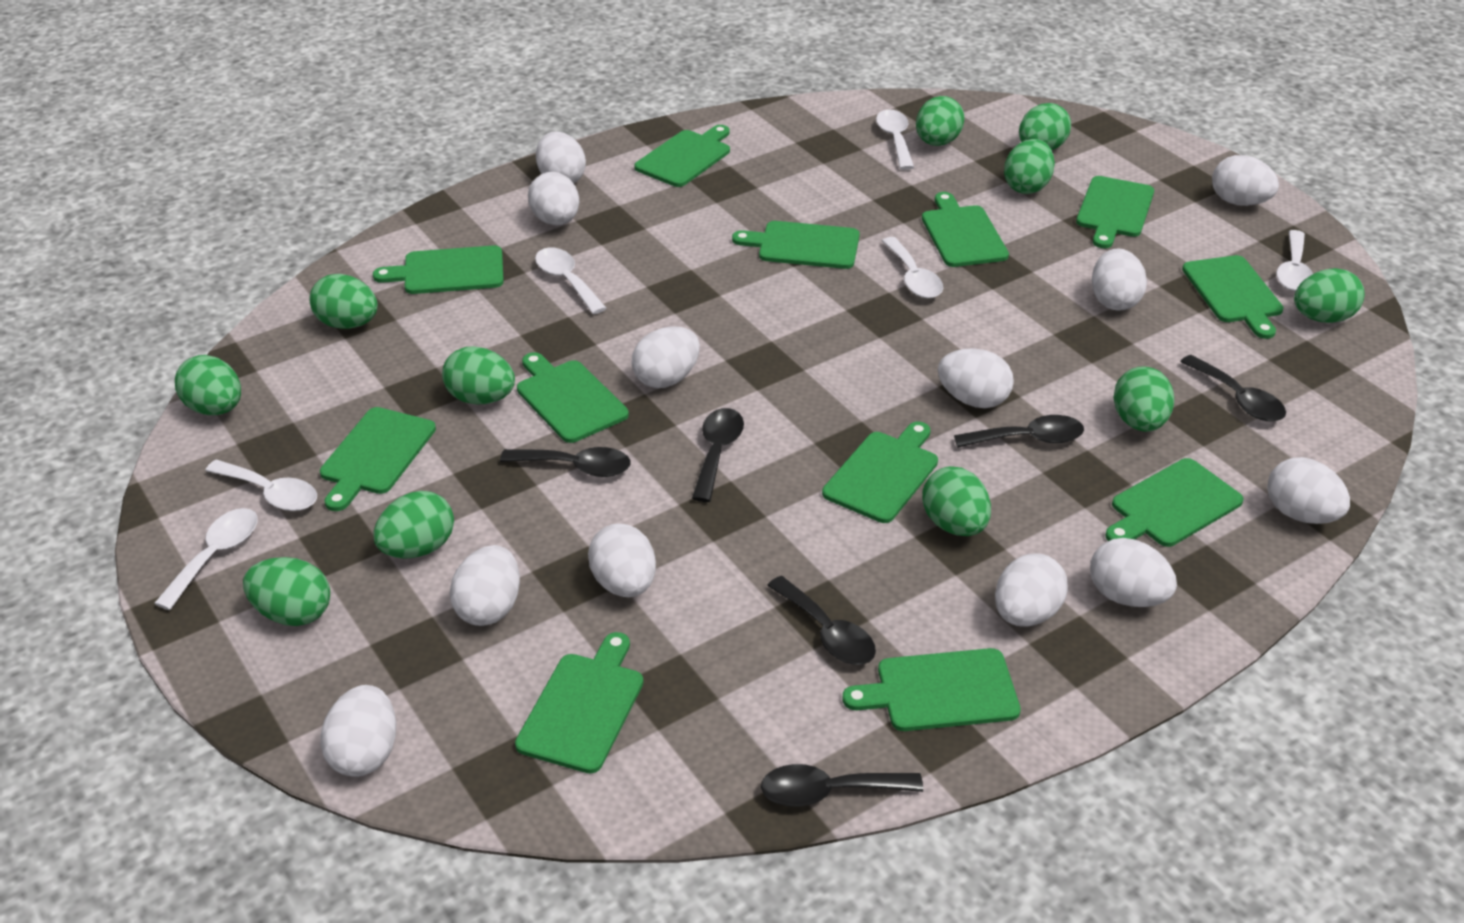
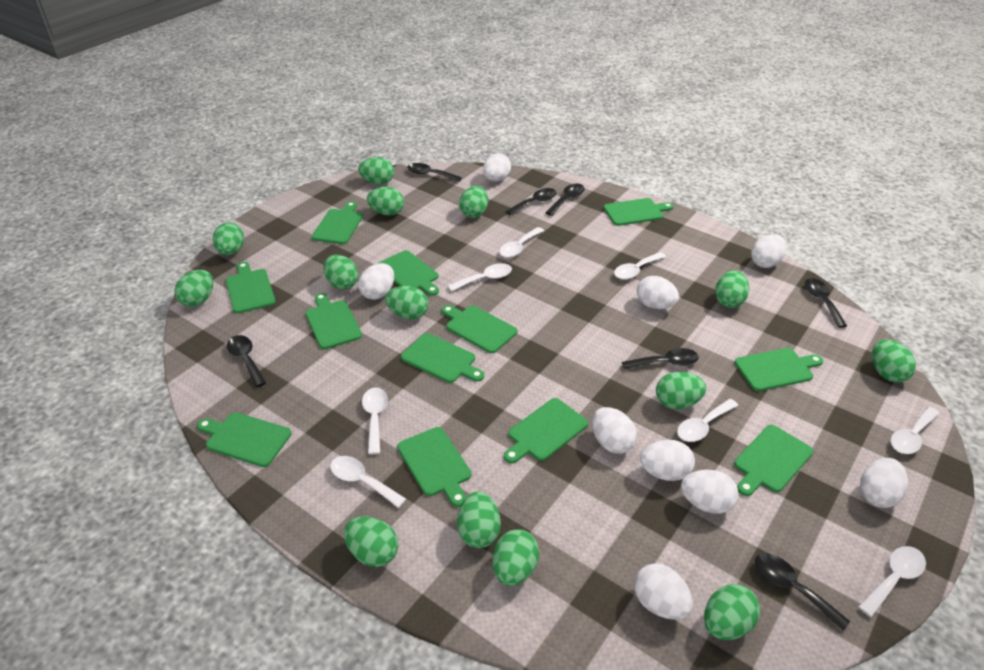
black spoon: [500,447,631,477] [692,408,744,502] [761,764,923,807] [767,576,876,665] [954,415,1084,448] [1180,355,1286,421] = 6 -> [227,335,266,387] [407,163,462,182] [506,188,556,215] [545,184,585,216] [622,348,699,370] [755,553,850,631] [805,278,847,328] = 7
green egg: [175,355,241,415] [243,557,330,626] [309,274,378,329] [373,491,454,559] [442,346,515,404] [916,96,965,146] [922,466,991,536] [1004,139,1055,194] [1019,103,1071,150] [1114,366,1174,432] [1294,268,1365,323] = 11 -> [174,270,213,307] [212,223,244,255] [324,255,358,290] [344,517,398,567] [358,157,394,184] [367,187,404,216] [385,286,429,319] [457,492,501,548] [459,186,488,218] [492,529,539,586] [656,372,707,409] [704,584,760,640] [715,270,749,308] [872,339,916,382] = 14
white egg: [320,685,396,777] [450,545,520,626] [528,172,579,225] [536,132,586,183] [588,523,656,597] [631,326,700,388] [938,348,1014,408] [995,553,1068,627] [1090,538,1177,607] [1092,248,1147,311] [1212,155,1279,206] [1267,457,1350,524] = 12 -> [358,263,394,300] [483,153,511,181] [592,407,637,454] [634,563,693,620] [637,276,679,309] [640,440,695,481] [681,470,739,514] [751,235,786,268] [860,458,908,508] = 9
white spoon: [154,508,258,610] [205,460,317,511] [535,248,607,314] [876,109,914,170] [882,237,943,298] [1276,230,1313,291] = 6 -> [330,456,406,508] [362,387,388,454] [448,263,512,292] [499,227,544,258] [614,252,666,280] [677,399,738,442] [859,546,926,617] [891,407,939,454] = 8

